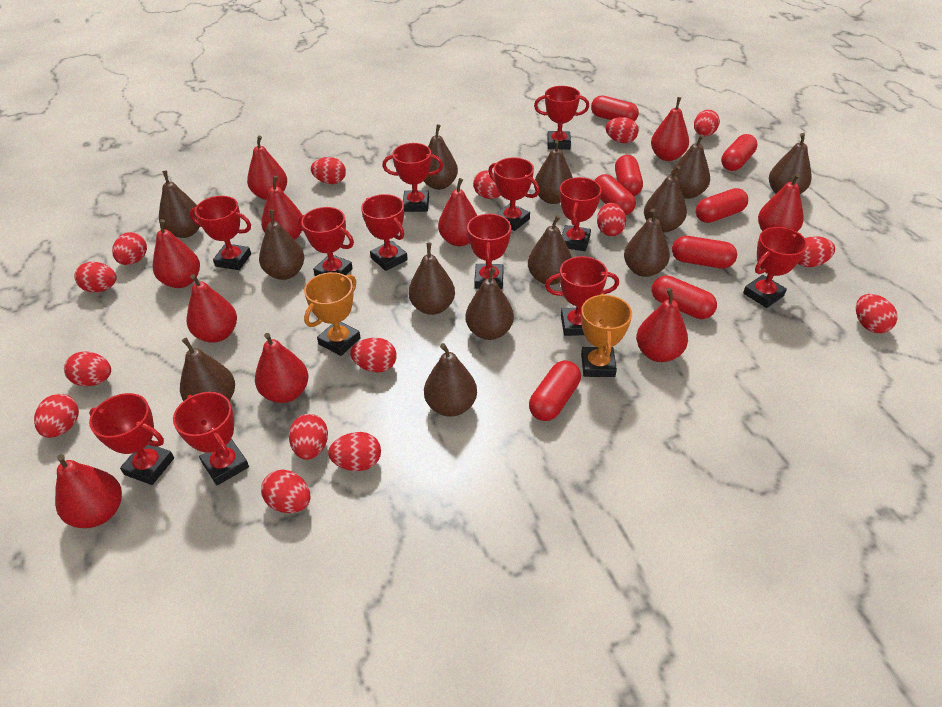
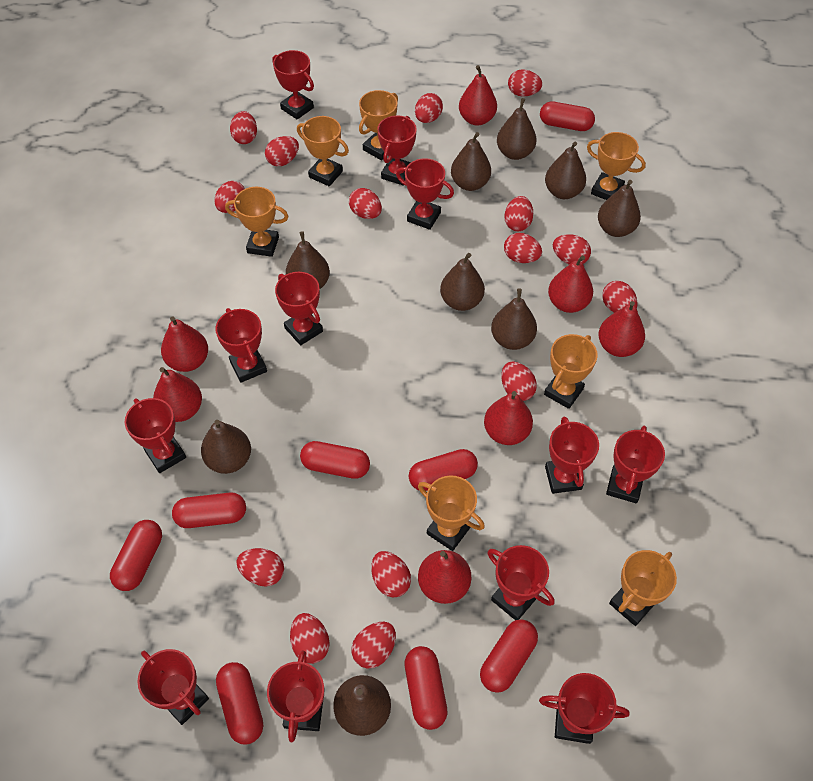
brown pear: [159,170,200,238] [180,338,235,401] [259,210,304,280] [408,243,455,315] [424,124,458,190] [424,343,477,416] [466,267,514,340] [528,215,572,285] [534,140,573,204] [624,208,670,277] [644,166,687,233] [670,134,710,199] [769,133,811,194] = 13 -> [201,420,251,474] [286,231,330,289] [333,675,391,736] [440,253,485,311] [451,132,491,191] [491,288,537,350] [497,98,536,160] [545,142,586,199] [598,180,641,237] = 9
orange trophy: [304,272,361,356] [581,293,632,377] = 2 -> [225,187,289,257] [297,116,349,186] [359,90,398,160] [418,476,485,551] [544,334,598,409] [587,132,646,200] [609,550,677,626] = 7
red pear: [55,454,122,528] [153,219,200,288] [187,274,237,343] [247,136,287,200] [255,333,308,403] [261,176,302,240] [438,178,478,246] [636,288,688,362] [651,97,689,161] [758,173,804,232] = 10 -> [153,367,202,422] [161,316,208,372] [418,550,471,604] [459,65,497,126] [484,391,533,445] [548,255,593,313] [598,301,645,357] = 7

